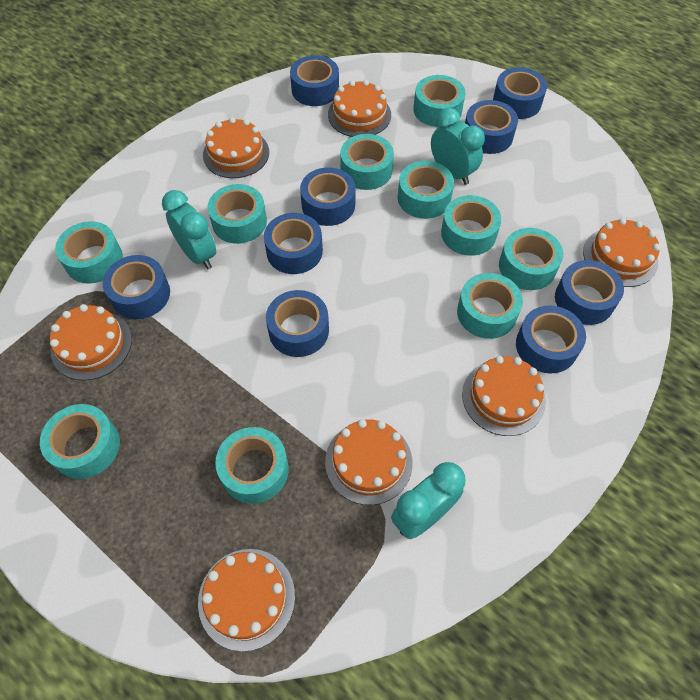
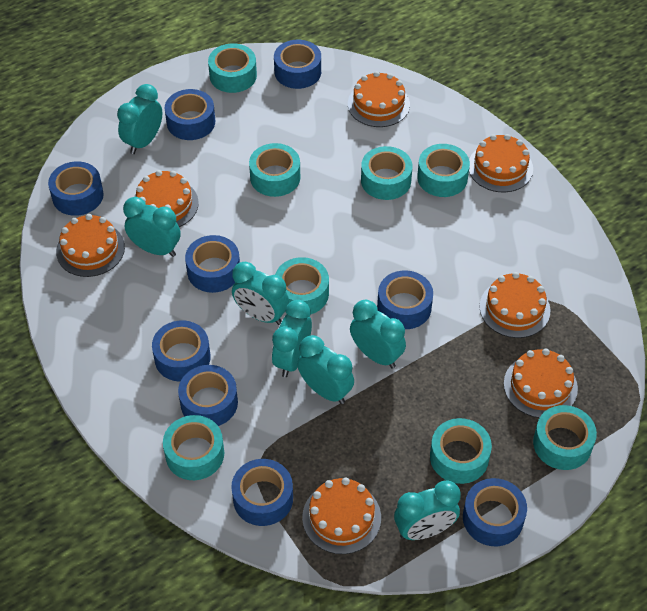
turquoise clock: [162,190,216,270] [391,462,465,539] [431,108,485,185] = 3 -> [117,84,162,154] [123,197,181,257] [232,262,289,325] [272,300,312,377] [297,335,354,404] [350,300,406,369] [394,481,461,540] = 7
turquoise tape: [40,404,120,479] [55,221,123,284] [208,184,267,244] [215,427,289,504] [340,134,394,190] [398,161,454,219] [413,75,466,127] [441,195,501,256] [457,273,523,339] [499,228,563,290] = 10 -> [163,415,224,480] [208,43,257,93] [249,143,300,197] [275,257,329,314] [361,146,412,200] [417,144,470,197] [430,418,492,484] [533,405,597,470] = 8

